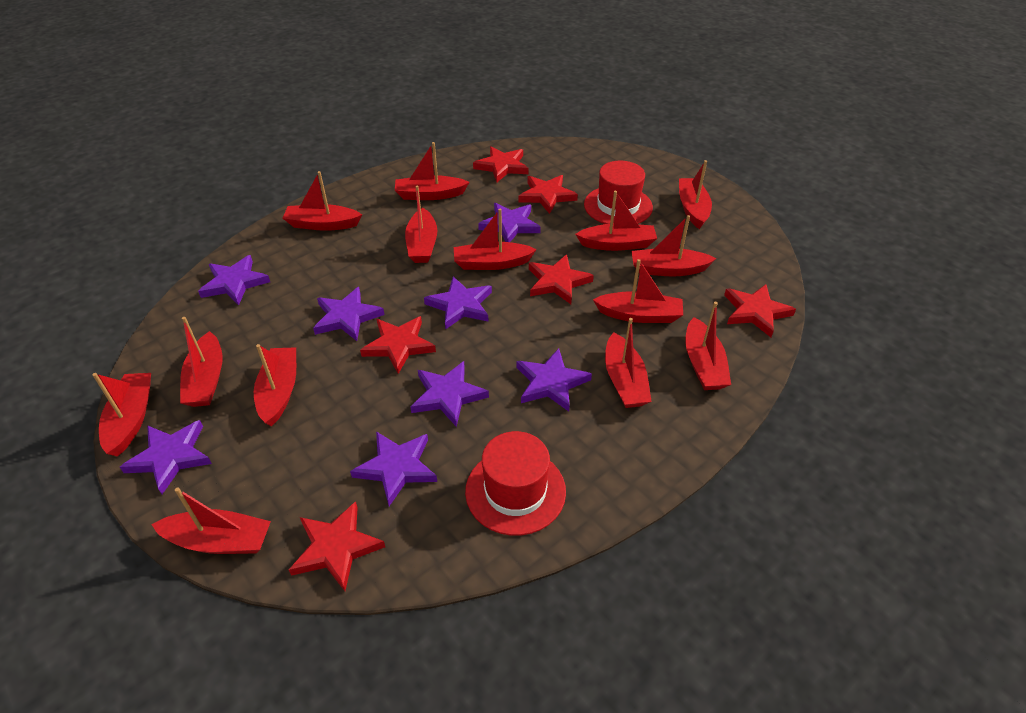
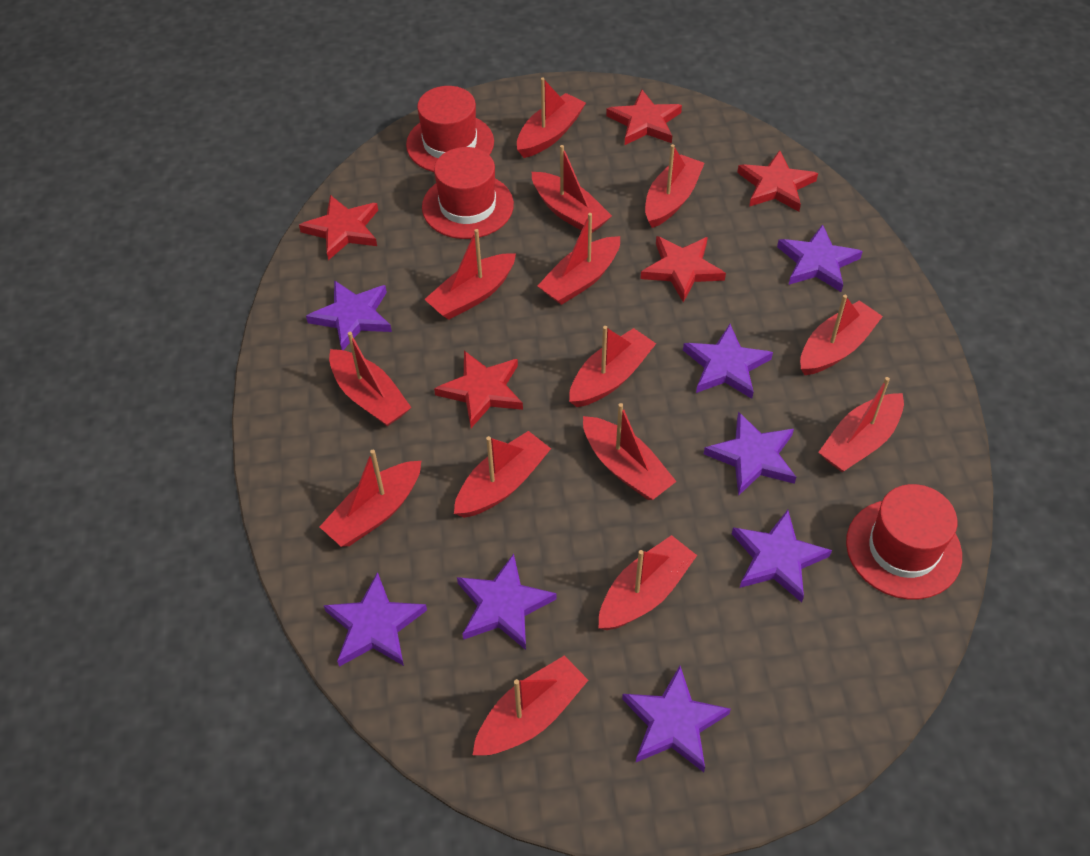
red hat: [465,431,566,536] [584,161,653,224] = 2 -> [406,86,494,172] [422,147,514,239] [846,484,962,599] = 3
red star: [289,501,385,591] [360,316,436,374] [473,146,529,182] [518,175,578,214] [529,254,594,304] [724,284,796,337] = 6 -> [299,195,378,260] [434,351,523,428] [606,89,682,145] [640,236,726,303] [737,150,818,212] = 5

